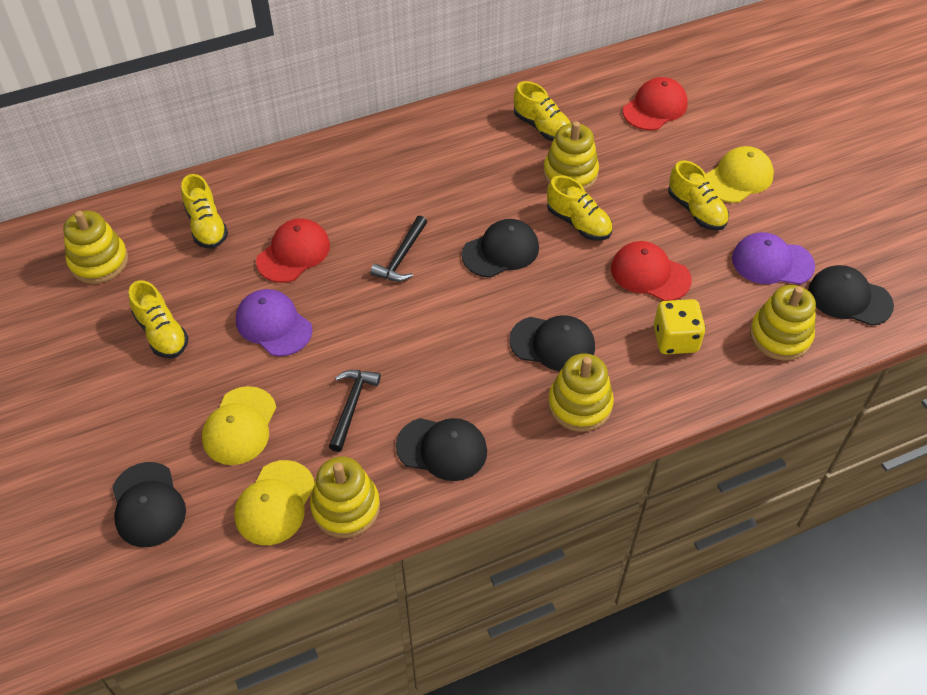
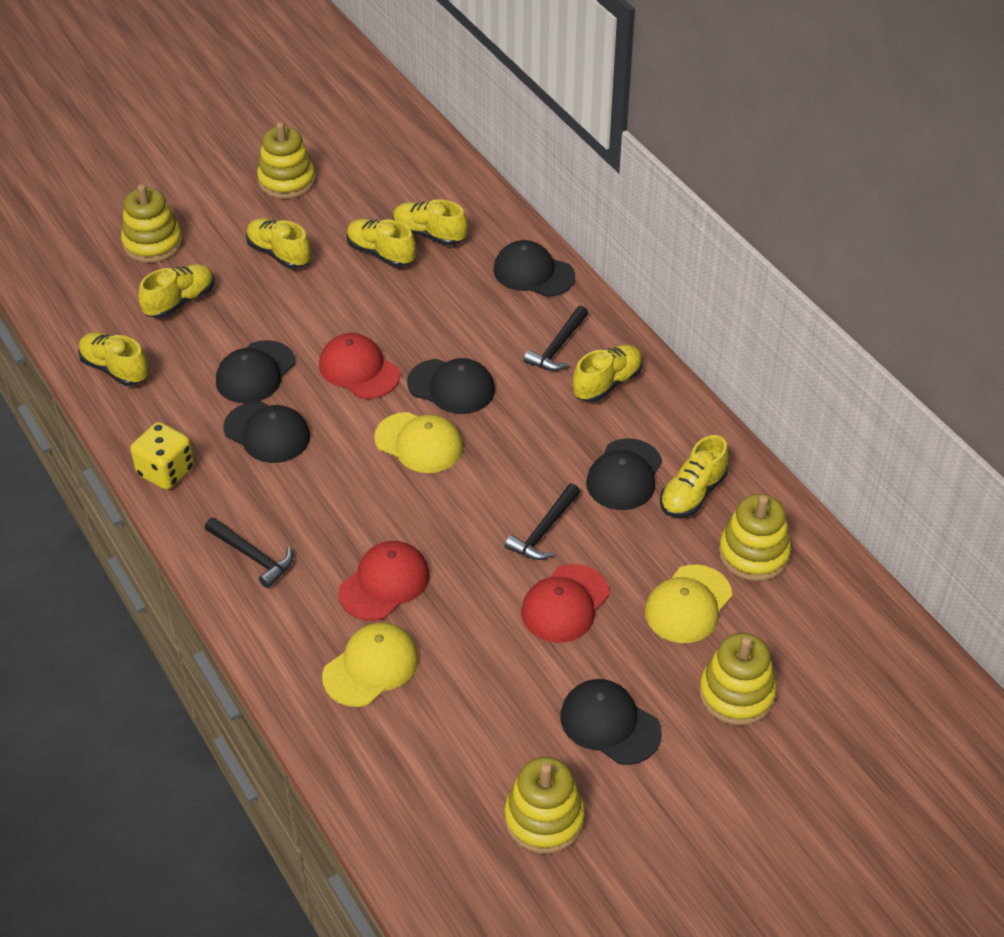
black cap: [112,462,186,547] [396,418,487,481] [462,219,539,277] [509,315,595,371] [808,265,894,326] = 5 -> [216,340,295,403] [223,401,310,463] [407,358,495,414] [493,240,575,297] [560,679,662,765] [586,438,662,510] = 6
black hammer: [329,370,381,452] [371,216,427,282] = 2 -> [205,517,293,588] [505,484,580,560] [524,306,588,371] = 3
purple cap: [236,289,313,356] [732,232,815,285] = 2 -> none = 0
yellow shoe: [129,280,189,358] [181,174,228,249] [514,81,571,141] [547,175,613,241] [668,160,729,230] = 5 -> [78,332,149,386] [139,264,214,318] [246,218,311,269] [347,219,416,267] [393,199,468,246] [573,345,643,402] [660,435,729,517] = 7

